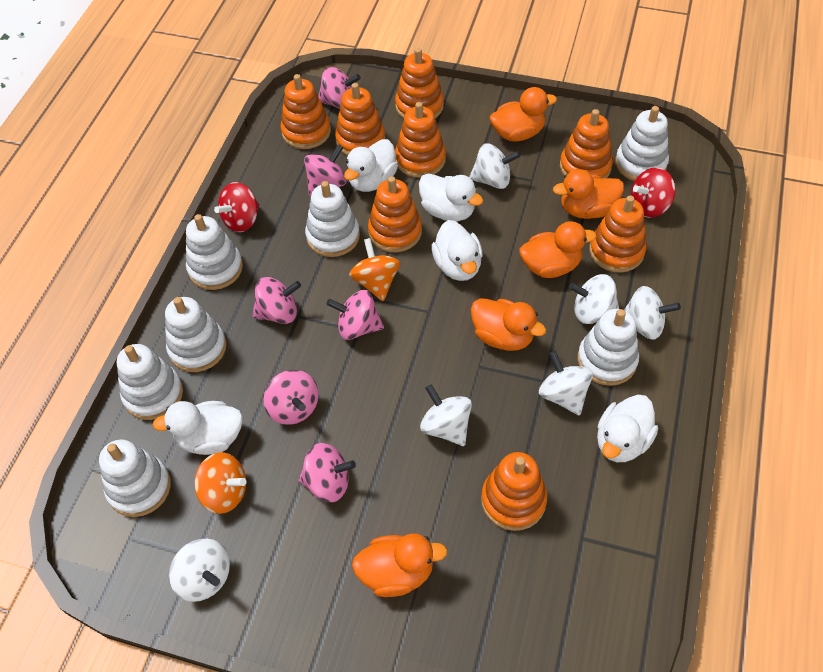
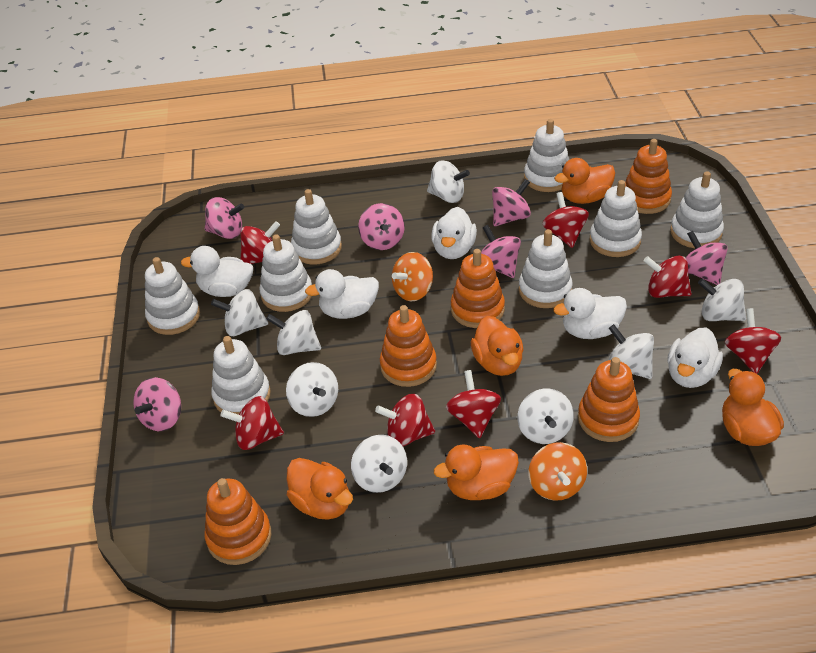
orange stacking toy: [280,74,331,149] [335,83,385,156] [368,176,422,252] [395,48,444,119] [395,102,446,178] [481,452,547,531] [560,109,613,178] [589,196,646,273] = 8 -> [204,478,272,565] [380,305,437,387] [451,249,505,328] [578,357,640,442] [625,139,672,214] = 5
red spinning top: [214,182,259,232] [631,167,676,218] = 2 -> [220,396,284,450] [241,221,280,264] [375,394,435,446] [446,370,501,438] [542,192,589,248] [644,256,692,298] [725,308,781,374] = 7
white spinning top: [169,539,230,602] [420,384,472,446] [469,143,520,189] [539,351,593,416] [569,274,619,324] [624,286,681,340] = 6 -> [211,289,268,336] [266,310,321,355] [286,362,338,417] [351,435,407,493] [427,160,470,203] [517,388,574,444] [609,324,654,379] [698,278,746,321] = 8
white stacking toy: [99,440,171,517] [117,344,183,420] [165,297,227,372] [186,214,243,290] [305,181,360,257] [578,309,639,386] [615,106,669,181] = 7 -> [145,257,200,335] [211,336,271,415] [259,234,312,312] [291,189,342,265] [519,229,573,308] [524,119,570,192] [590,180,642,257] [670,171,724,248] = 8

